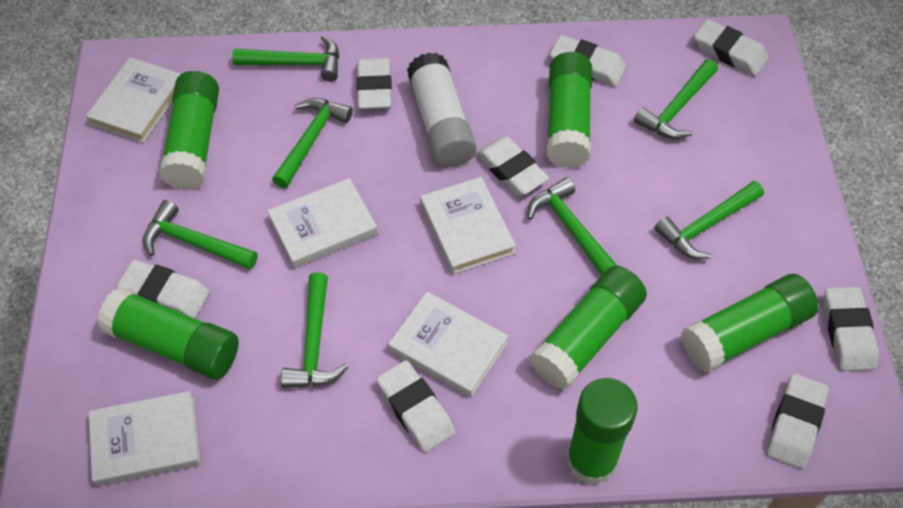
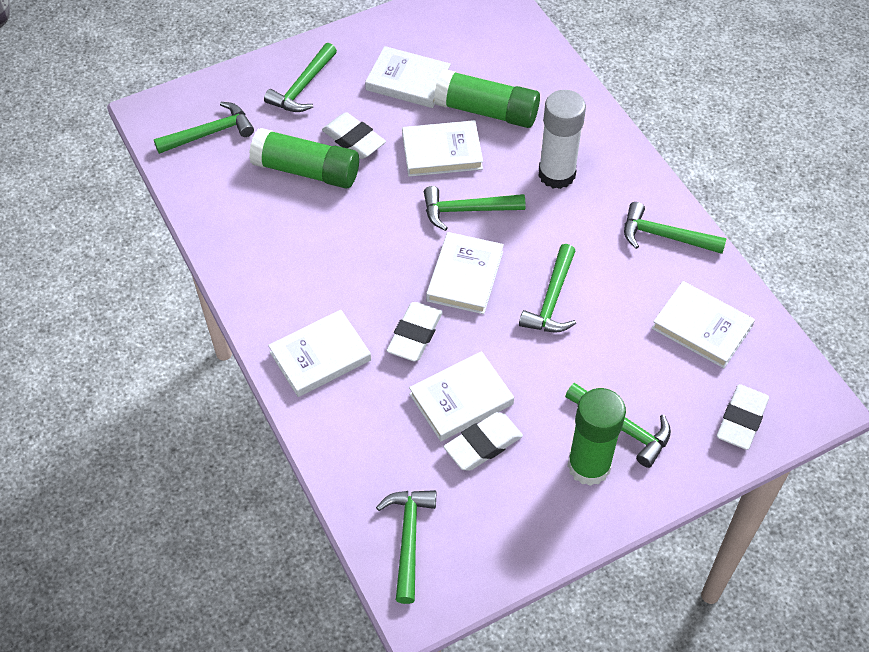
green glue stick: [97,288,239,380] [159,71,219,189] [529,266,647,390] [547,52,592,168] [567,378,638,485] [681,274,818,372] = 6 -> [249,128,359,188] [434,69,540,128] [567,388,626,486] = 3
white book: [86,57,181,143] [89,391,200,486] [267,178,378,268] [388,292,508,397] [420,177,516,274] = 5 -> [268,310,371,397] [365,46,451,108] [402,120,483,177] [409,351,514,441] [426,232,504,314] [652,281,755,368] = 6
white eraser: [117,260,210,318] [356,58,392,109] [376,360,455,452] [476,136,549,195] [550,35,626,86] [694,19,769,76] [766,374,829,469] [823,287,879,371] = 8 -> [322,112,386,159] [387,302,443,362] [444,412,523,471] [717,384,769,450] = 4

